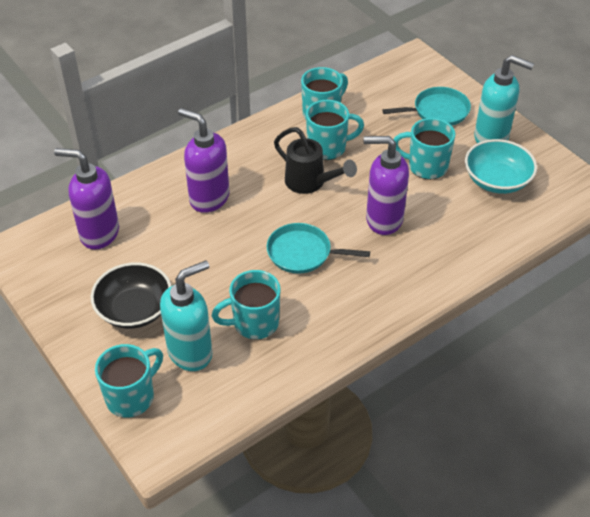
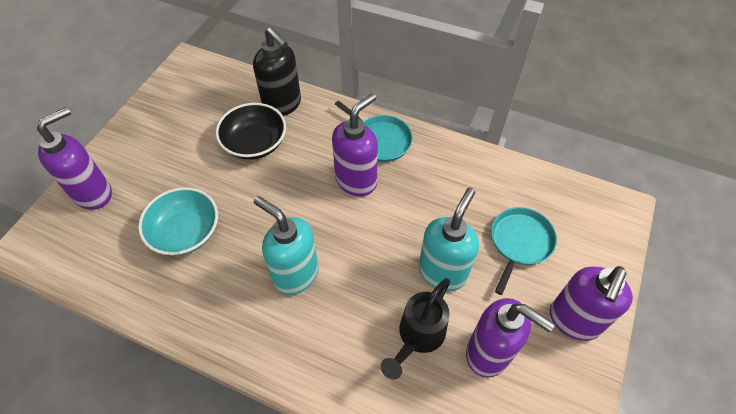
black soap dispenser: none = 0 -> [253,27,301,116] = 1
purple soap dispenser: [54,148,119,249] [178,108,229,213] [364,136,409,235] = 3 -> [37,107,112,210] [332,93,378,196] [466,298,555,377] [550,266,633,341] = 4
turquoise mug: [95,344,163,418] [212,270,281,340] [301,67,348,119] [306,100,364,160] [394,118,455,180] = 5 -> none = 0

